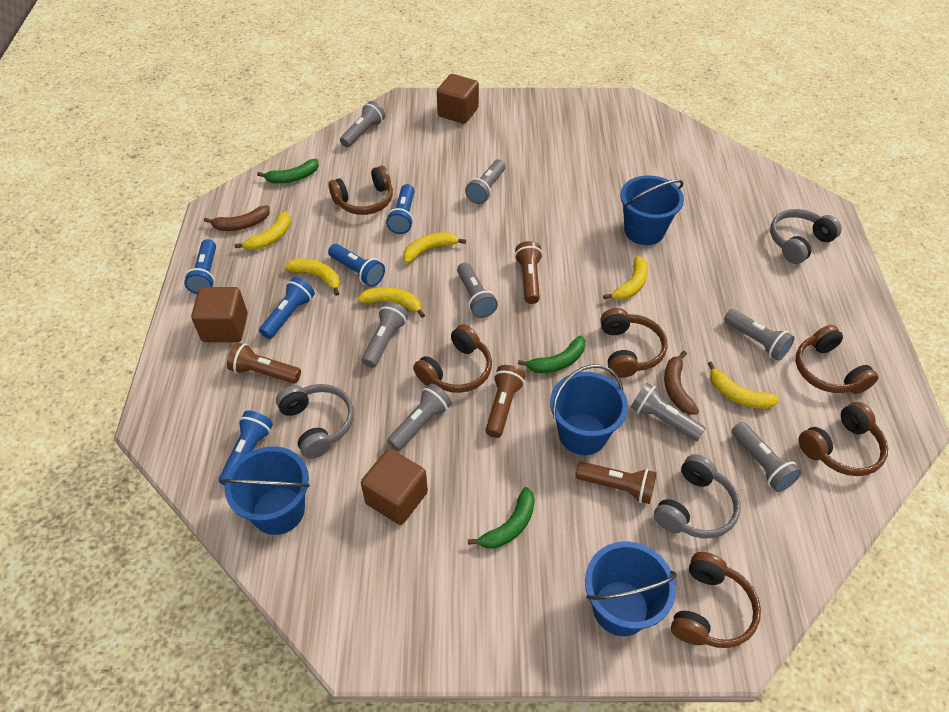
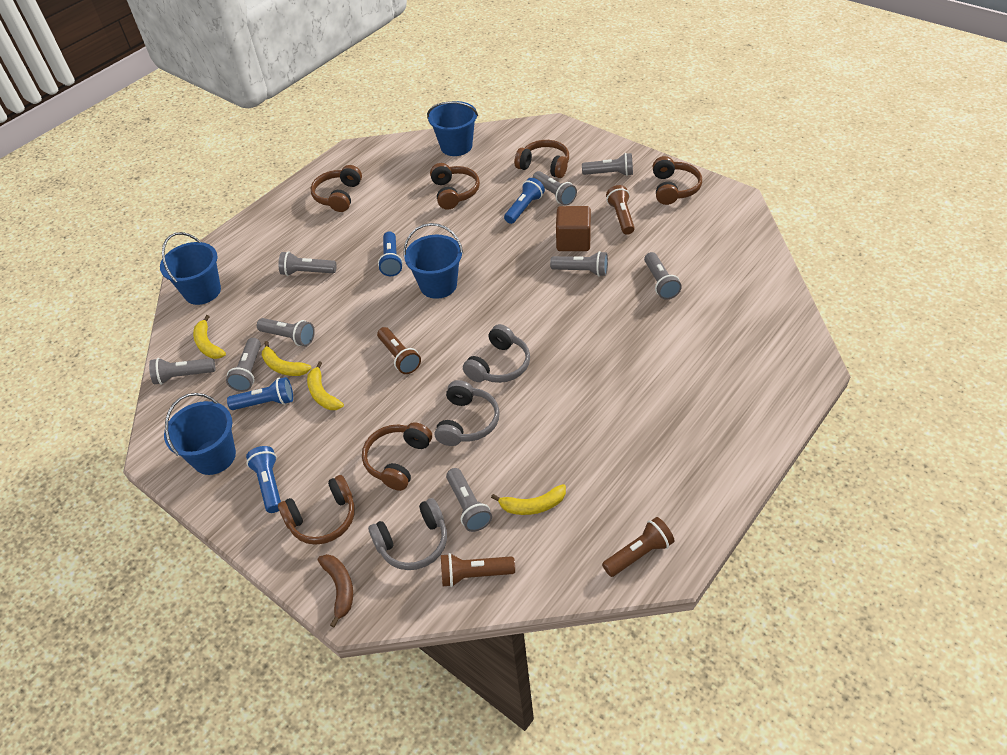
blue flashlight: [184,239,216,294] [219,411,273,486] [259,277,315,339] [328,244,385,287] [386,184,415,234] = 5 -> [227,377,293,410] [246,446,281,513] [378,231,403,276] [504,178,545,224] = 4
brown banana: [204,205,270,231] [664,351,699,415] = 2 -> [318,554,353,628] = 1
brown cube: [191,287,247,342] [361,449,428,525] [437,74,479,124] = 3 -> [556,206,591,251] = 1
green banana: [257,159,319,184] [468,487,535,549] [518,335,585,373] = 3 -> none = 0
grey flashlight: [340,101,385,148] [362,302,408,368] [387,383,452,451] [457,262,498,318] [465,159,506,204] [631,383,706,441] [724,309,795,361] [732,422,801,492] = 8 -> [149,358,215,385] [226,338,261,392] [257,318,315,346] [279,251,336,276] [446,468,492,532] [533,171,577,206] [550,251,608,277] [582,153,633,176] [644,252,682,299] = 9
yellow banana: [234,212,291,250] [285,258,340,296] [358,287,425,318] [403,232,466,263] [603,256,648,300] [708,361,780,409] = 6 -> [193,315,226,359] [262,341,312,376] [307,361,344,410] [491,484,566,515] = 4

